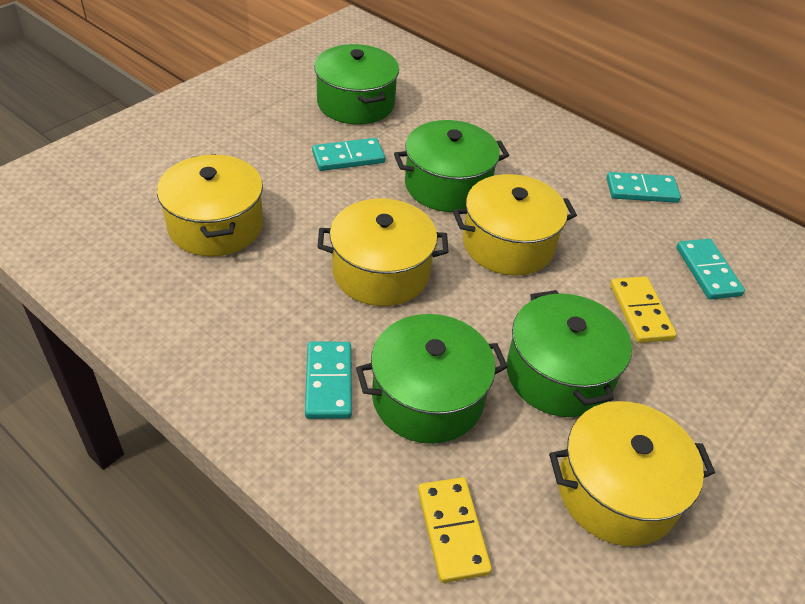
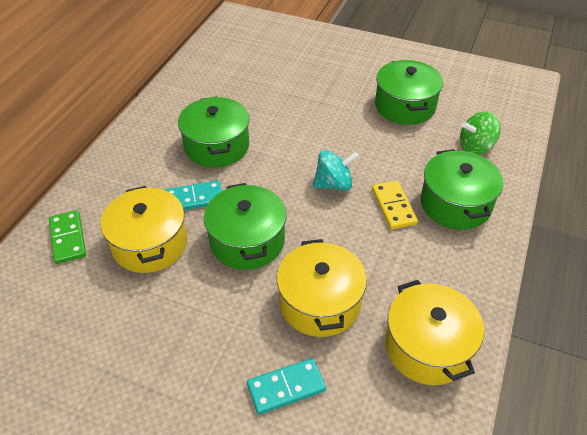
green domino: none = 0 -> [49,210,86,264] = 1
green spinning top: none = 0 -> [460,112,501,155] = 1
turquoise domino: [305,342,352,419] [312,138,385,171] [607,172,681,203] [676,239,745,300] = 4 -> [165,180,222,210] [247,358,326,414] = 2
turquoise spinning top: none = 0 -> [313,150,359,191] = 1
yellow domino: [418,477,492,583] [610,276,677,343] = 2 -> [372,181,418,229] = 1
yellow pot: [157,154,263,257] [317,198,448,306] [453,174,577,276] [549,401,715,546] = 4 -> [100,186,187,273] [277,239,367,337] [385,280,484,385] = 3

